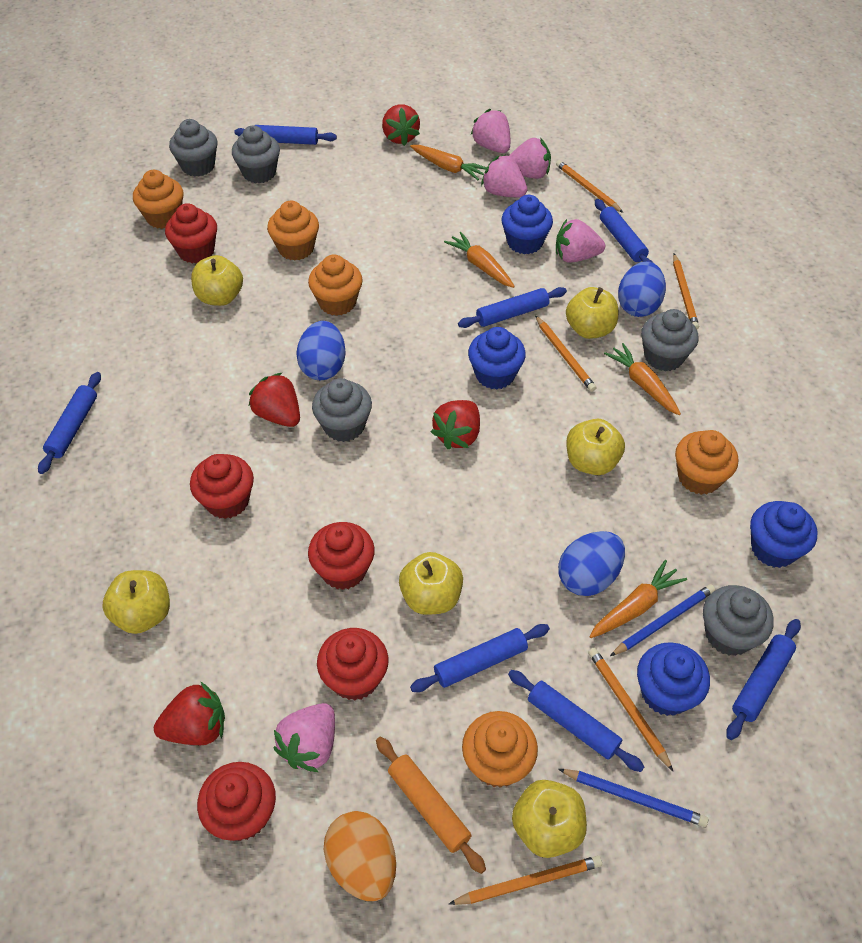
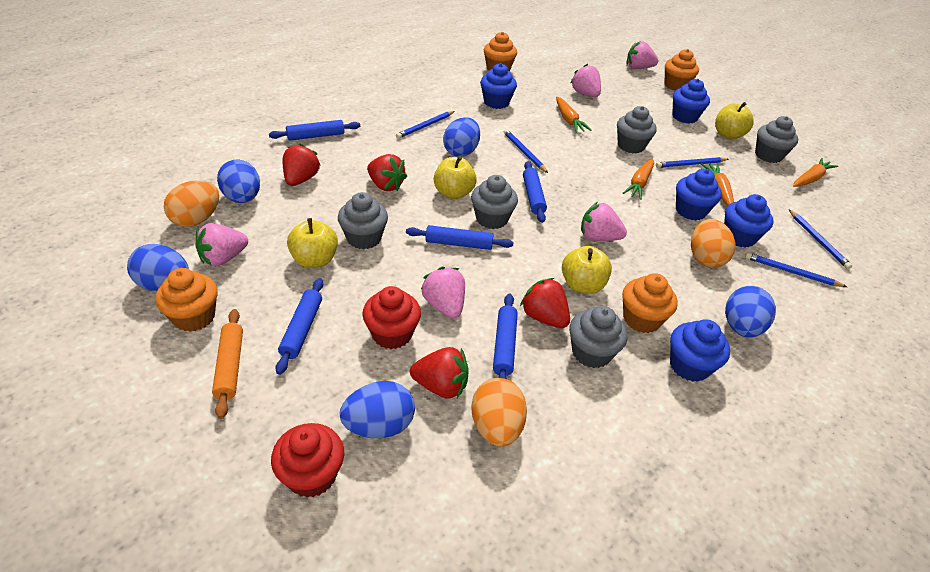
blue cupcake: [468,327,526,390] [502,195,553,254] [637,642,710,716] [750,501,818,568] = 4 -> [480,63,517,109] [670,319,730,382] [672,79,710,124] [676,169,722,220] [724,194,773,248] = 5
blue egg: [296,321,346,380] [558,531,625,596] [618,261,666,317] = 3 -> [127,244,189,291] [217,159,260,203] [340,381,415,438] [443,117,480,157] [725,286,776,338] = 5
blue pencil: [559,769,708,827] [610,584,715,656] = 2 -> [396,111,455,139] [504,129,548,173] [656,157,729,168] [745,252,847,287] [789,209,852,269] = 5
blue rolling pin: [38,372,101,474] [235,125,337,145] [410,624,550,692] [458,287,567,328] [508,670,644,772] [595,199,653,263] [726,619,801,740] = 7 -> [269,120,360,141] [276,278,323,375] [406,225,514,250] [493,293,518,379] [523,161,547,223] = 5
orange cupcake: [133,170,183,229] [267,201,319,261] [308,254,363,316] [462,711,538,788] [675,430,738,495] = 5 -> [155,268,218,332] [484,32,517,71] [622,273,678,333] [665,49,699,91] = 4
orange egg: [324,811,396,901] = 1 -> [164,181,219,227] [471,378,527,447] [691,219,736,268] = 3
orange pencil: [449,856,602,905] [535,315,596,392] [556,160,623,213] [588,648,673,771] [673,254,699,329] = 5 -> none = 0
red cupcake: [165,203,217,263] [190,454,254,519] [197,762,276,841] [308,522,375,590] [317,628,389,700] = 5 -> [271,423,344,498] [362,286,421,349] = 2
yellow apple: [102,570,170,634] [191,255,243,306] [399,552,463,615] [512,780,587,858] [566,287,618,339] [566,419,625,475] = 6 -> [287,218,338,268] [434,156,477,199] [562,246,612,294] [715,102,754,139] = 4

